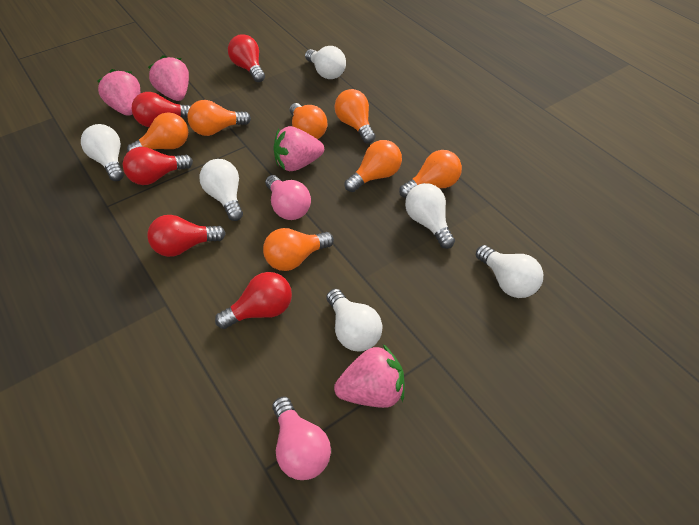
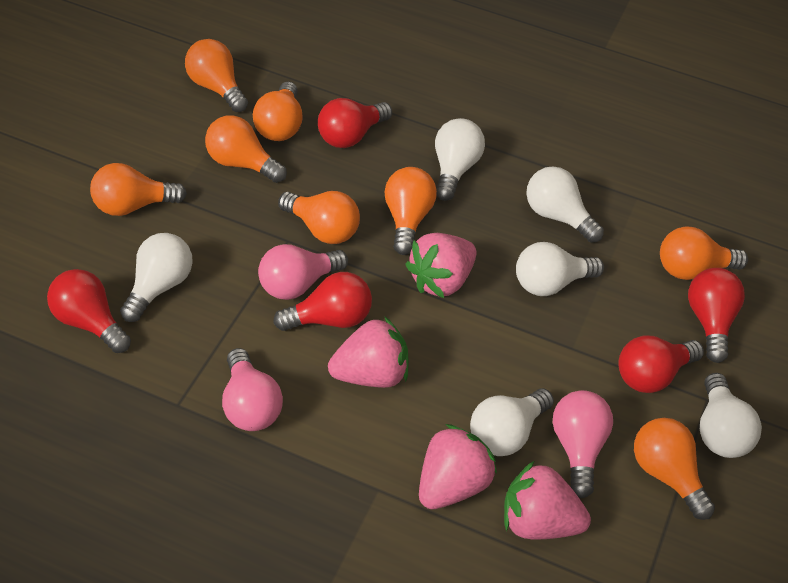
orange light bulb: [127,112,188,153] [187,100,251,136] [263,228,334,271] [290,103,327,139] [335,89,376,143] [345,140,402,192] [399,150,462,198] = 7 -> [90,163,187,216] [185,39,248,112] [205,115,287,183] [253,82,303,141] [278,191,360,244] [384,167,437,255] [634,418,715,520] [660,226,748,280] = 8
pink light bulb: [265,175,311,220] [272,397,331,480] = 2 -> [222,348,283,431] [258,244,348,300] [553,390,613,498] = 3

